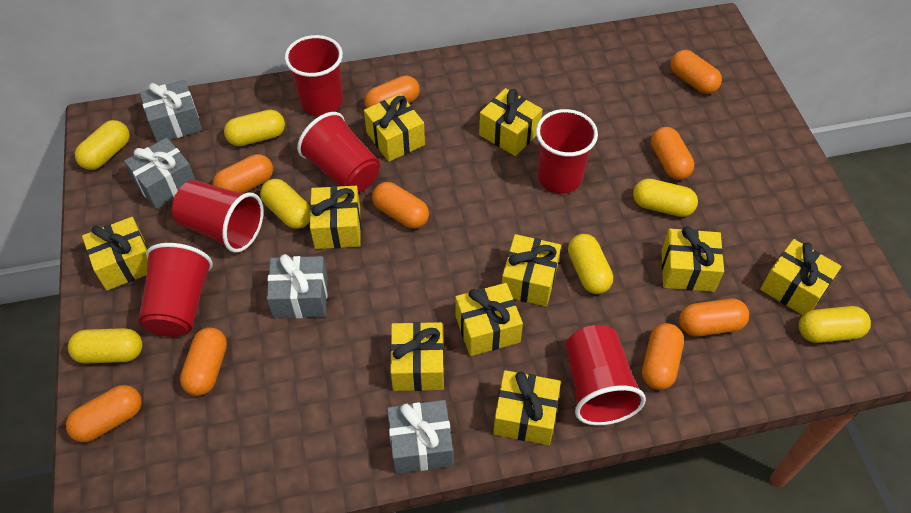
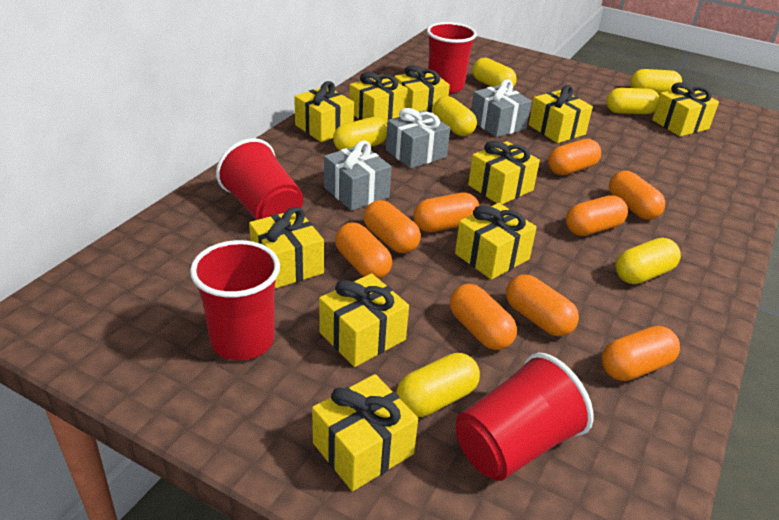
grey gift: [124,138,196,209] [140,80,202,143] [266,254,328,319] [387,400,453,474] = 4 -> [324,140,392,211] [386,108,450,169] [471,80,531,137] = 3
red cup: [138,243,213,337] [172,180,263,253] [285,35,343,116] [297,112,380,193] [536,109,598,193] [566,325,646,426] = 6 -> [190,240,280,360] [216,138,303,220] [427,22,477,93] [456,353,594,481] = 4

